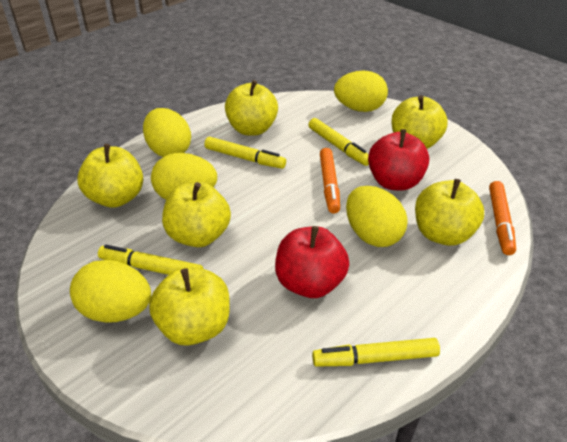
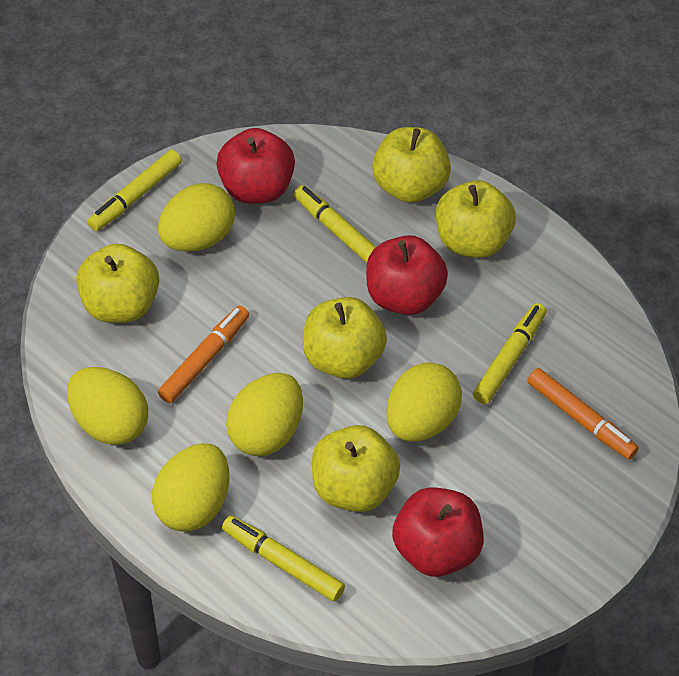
red apple: [275,226,349,298] [368,129,429,191] = 2 -> [217,128,295,204] [366,235,448,315] [392,487,484,577] = 3
yellow apple: [77,144,143,208] [149,267,230,346] [162,181,231,247] [225,80,278,136] [391,95,448,149] [415,179,484,246] = 6 -> [76,244,159,323] [303,297,387,379] [312,425,400,512] [372,127,451,203] [436,180,516,258] = 5

